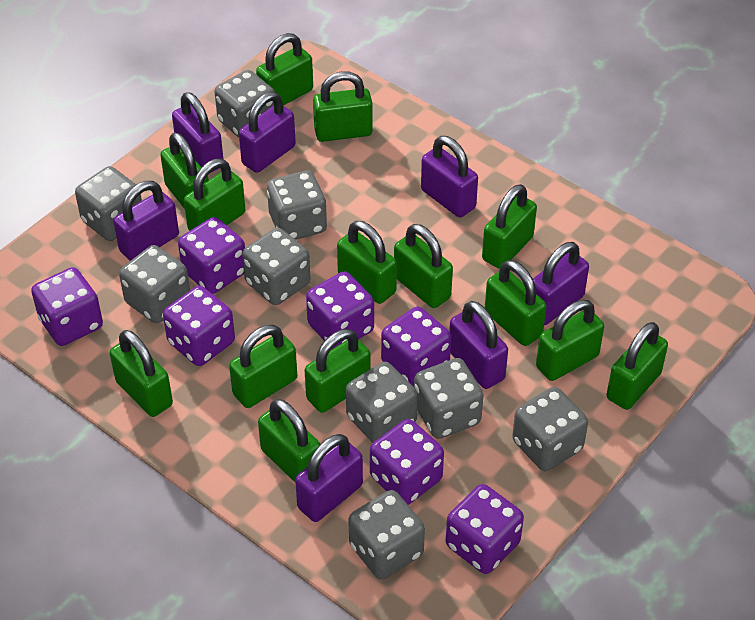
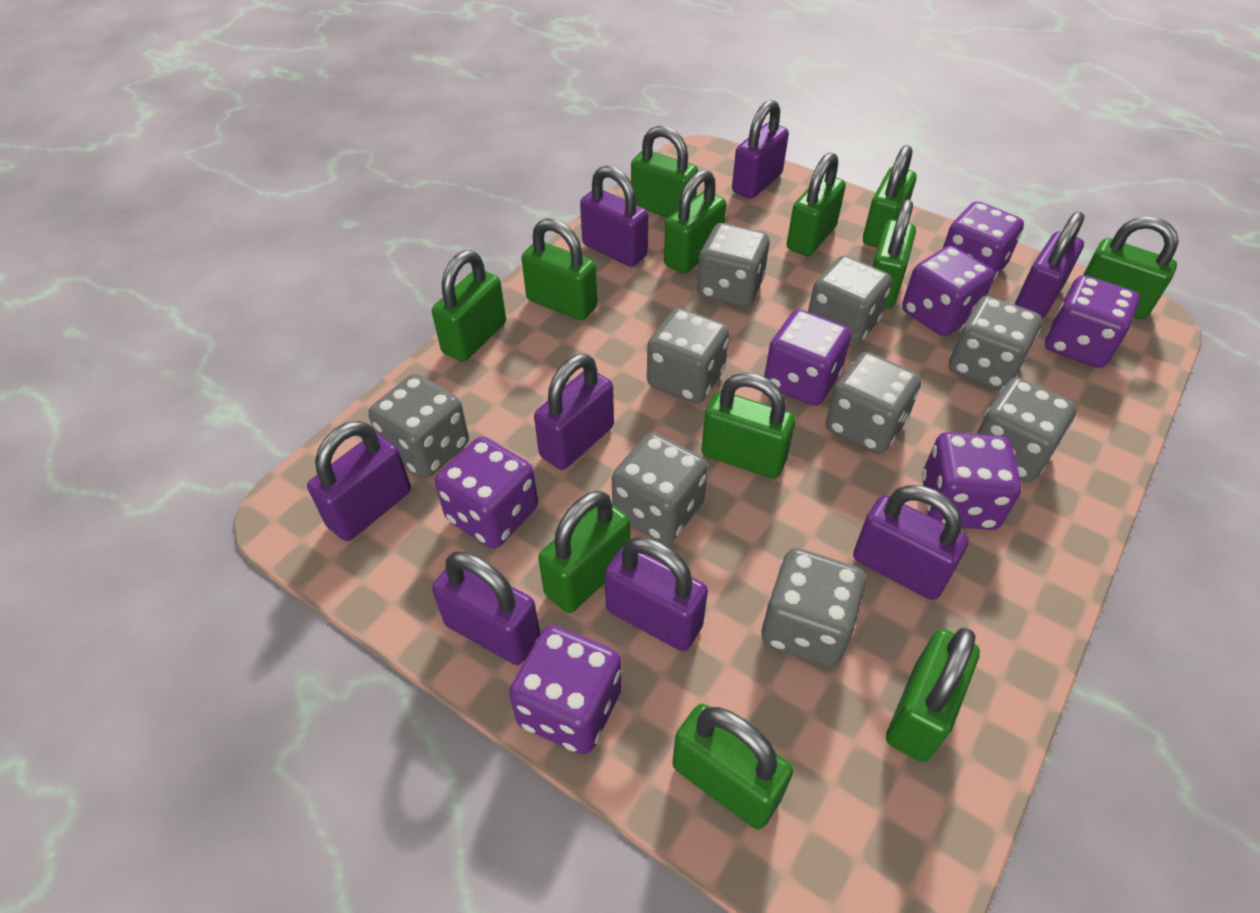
green padlock: [110,330,173,417] [160,132,209,209] [184,159,245,231] [229,325,297,408] [256,33,313,106] [258,399,320,482] [305,329,370,413] [313,71,373,142] [337,221,397,304] [394,224,453,308] [482,184,537,269] [485,260,547,346] [536,300,604,381] [607,322,668,410] = 14 -> [432,250,506,362] [521,218,598,321] [538,491,630,613] [631,126,698,218] [664,169,726,274] [672,704,793,829] [701,373,796,479] [787,152,846,256] [863,145,917,248] [872,200,916,308] [886,628,980,762] [1083,216,1179,319] = 12
purple padlock: [114,181,179,261] [172,92,223,173] [239,92,296,173] [295,434,363,522] [421,136,478,218] [449,301,508,389] [533,242,589,325] = 7 -> [307,421,411,541] [432,551,540,665] [534,354,614,470] [580,165,648,267] [605,537,708,651] [732,100,789,199] [853,485,969,600] [1015,211,1085,319] = 8

